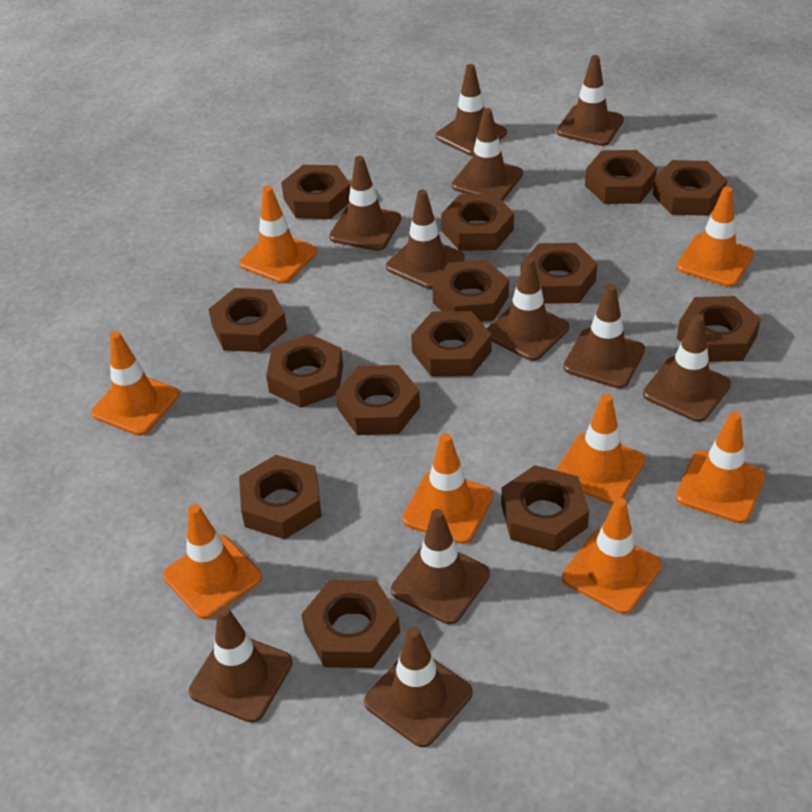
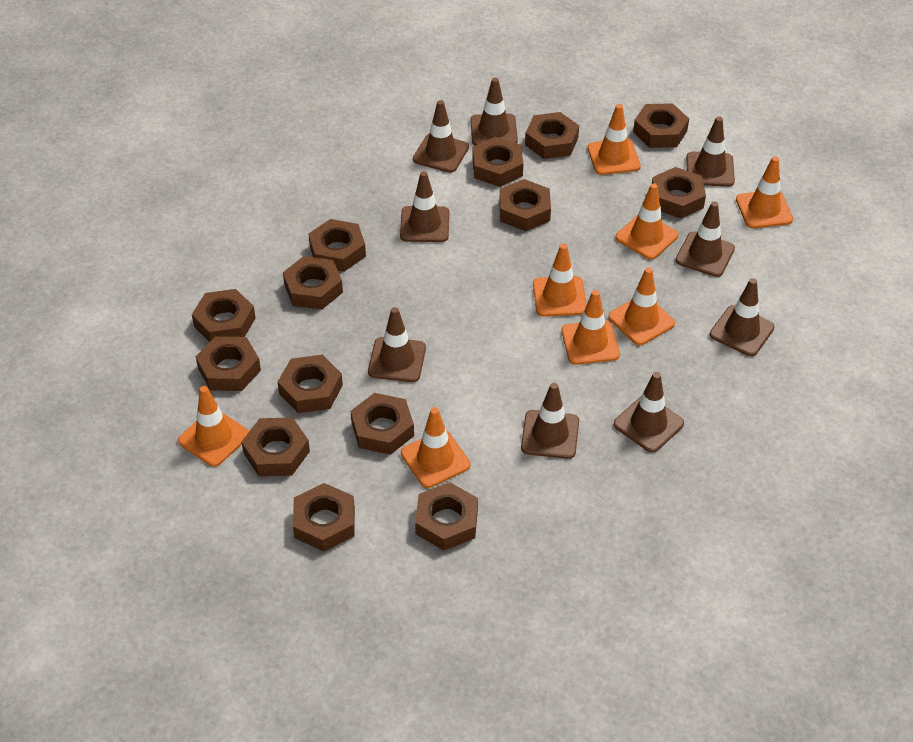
brown traffic cone: [189,606,293,723] [329,156,401,251] [364,626,472,747] [386,190,465,289] [391,509,490,624] [436,64,507,156] [452,108,523,201] [487,257,569,361] [557,55,624,146] [563,284,645,389] [643,314,731,422] = 11 -> [368,307,426,382] [400,171,449,242] [413,100,469,173] [470,78,518,146] [521,383,579,459] [614,372,684,453] [676,201,735,277] [686,116,735,187] [710,278,775,356] = 9

